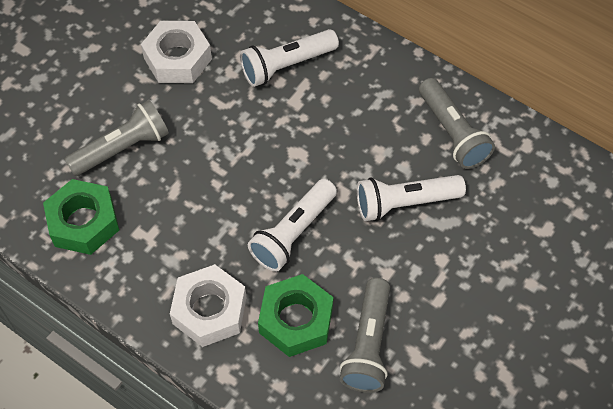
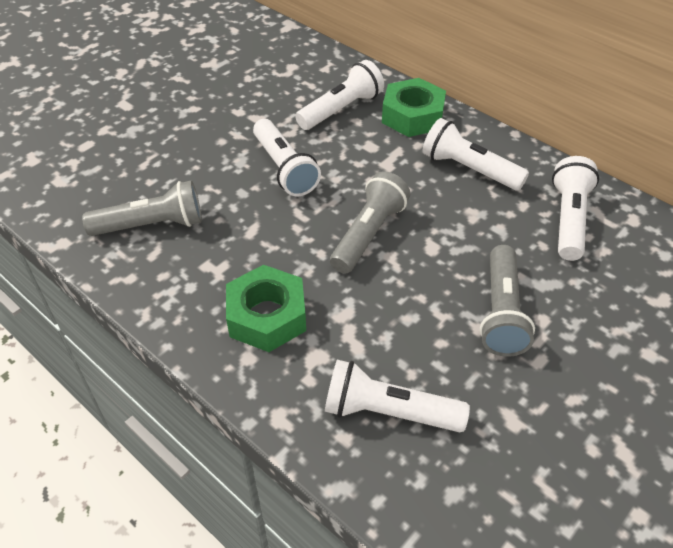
white flashlight: [240,29,339,87] [248,179,337,272] [357,175,466,221] = 3 -> [253,119,321,196] [295,60,384,130] [325,360,470,433] [423,118,529,191] [552,156,599,261] = 5
white nut: [141,21,212,83] [170,264,247,347] = 2 -> none = 0

